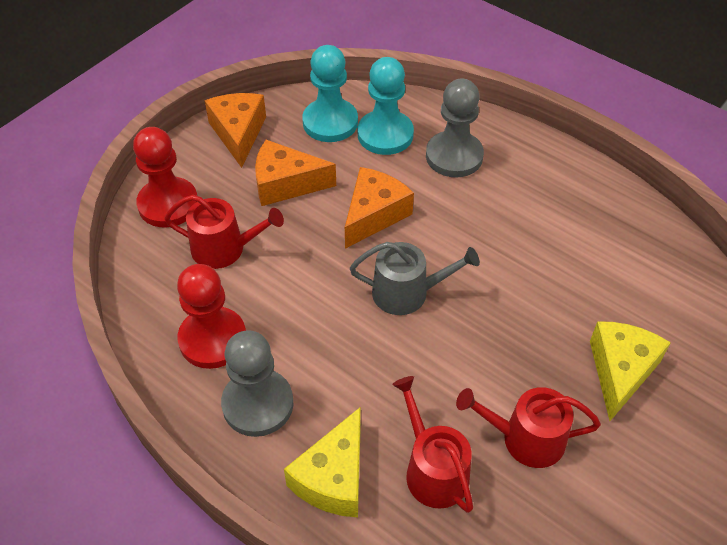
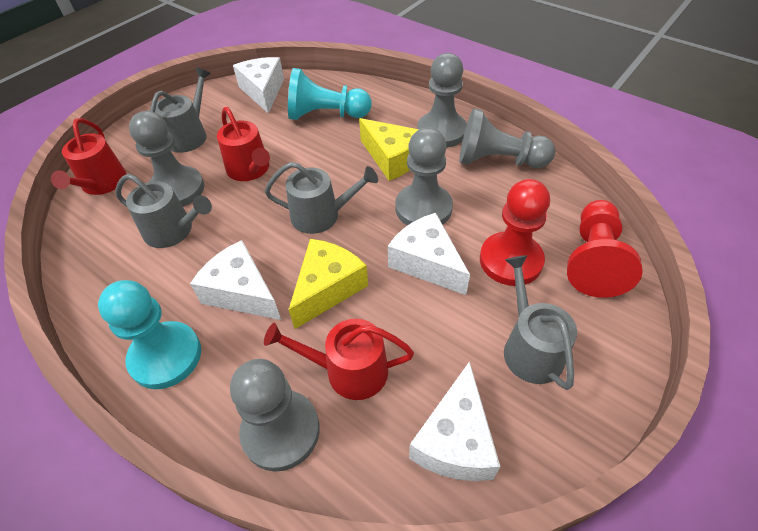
grey pawn: [221,330,293,437] [426,78,484,178] = 2 -> [129,111,204,207] [230,359,320,472] [396,128,453,226] [417,53,467,148] [459,108,555,168] = 5
grey watering can: [350,242,480,315] = 1 -> [116,174,212,248] [150,67,211,153] [265,162,378,234] [504,255,577,390] = 4
orange cheese: [205,93,266,168] [255,140,336,206] [345,167,414,249] = 3 -> none = 0
white cheese: none = 0 -> [190,240,281,320] [233,57,284,114] [388,213,470,295] [409,361,501,481] = 4

